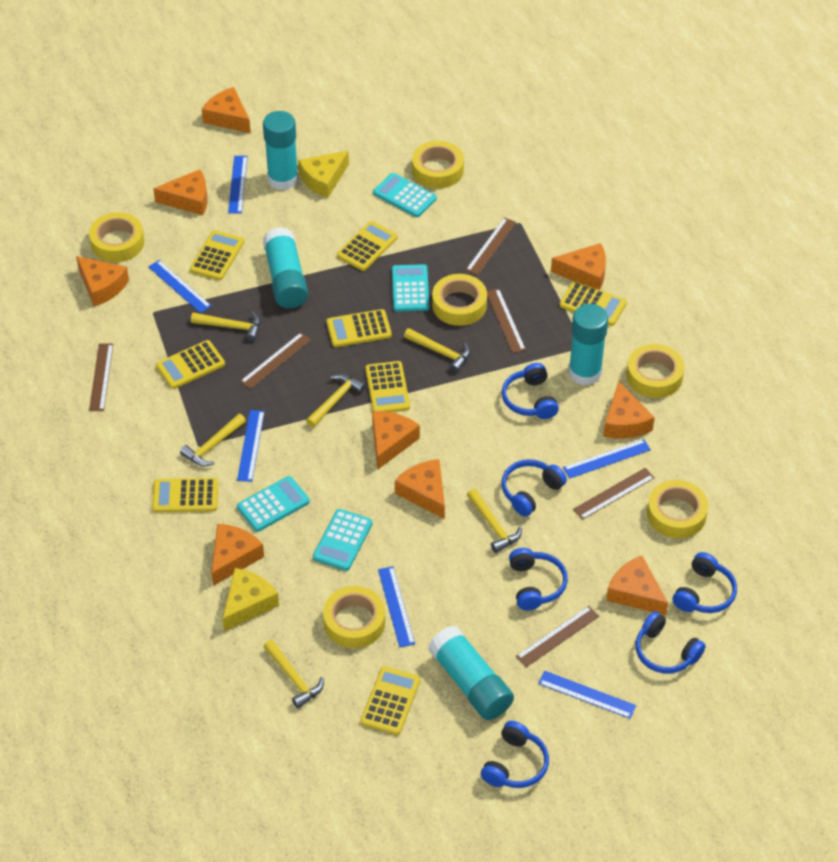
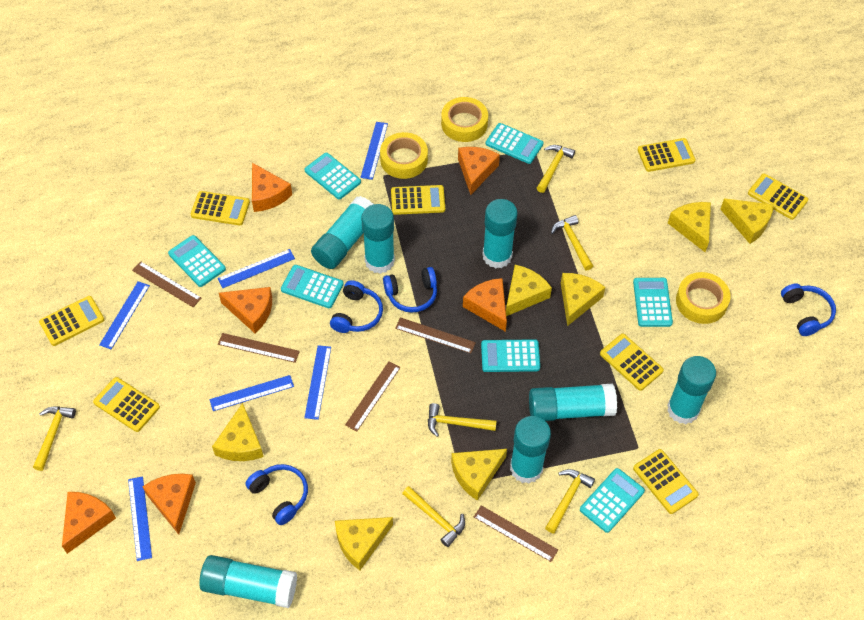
blue headphones: [481,721,549,788] [501,459,567,517] [502,363,559,419] [509,548,568,610] [636,611,706,674] [673,552,737,613] = 6 -> [246,464,308,525] [330,280,383,333] [383,267,437,313] [781,283,836,336] = 4
brown ruler: [89,343,113,411] [240,333,311,389] [466,217,516,275] [487,289,526,353] [516,606,599,667] [573,468,655,520] = 6 -> [132,261,202,307] [218,333,300,363] [345,362,401,432] [395,317,476,353] [474,505,558,562] = 5
orange cheese: [76,256,129,307] [153,169,208,215] [202,87,251,133] [211,524,264,586] [372,411,420,469] [395,459,445,519] [551,243,606,290] [603,382,655,438] [606,556,668,615] = 9 -> [62,492,116,554] [142,474,196,535] [219,287,272,333] [252,163,292,212] [458,147,500,195] [463,278,507,332] = 6
turquoise calculator: [237,476,310,532] [313,509,373,571] [373,173,437,217] [392,264,429,312] = 4 -> [168,235,226,287] [281,265,344,308] [305,153,361,199] [481,339,540,372] [486,123,543,164] [580,468,645,533] [633,278,673,327] = 7
turquoise glue stick: [263,111,299,190] [263,227,308,308] [428,626,514,720] [569,304,608,385] = 4 -> [199,555,297,608] [311,196,373,269] [361,204,395,274] [482,199,518,268] [510,416,551,484] [529,383,617,421] [667,356,716,424] = 7
yellow cheese: [222,568,279,631] [298,151,349,198] = 2 -> [212,403,264,461] [335,517,393,570] [451,449,507,501] [506,265,552,316] [561,273,605,326] [668,202,711,252] [720,198,774,244] = 7
yellow tape: [89,212,144,262] [323,586,385,648] [412,141,464,189] [432,274,487,326] [626,344,684,398] [647,480,708,539] = 6 -> [380,132,428,179] [441,97,488,142] [676,272,731,324] = 3

